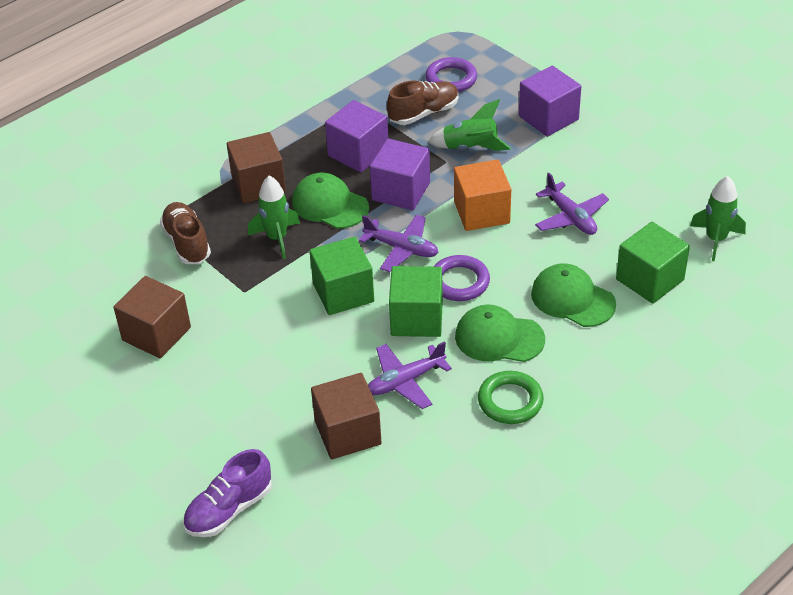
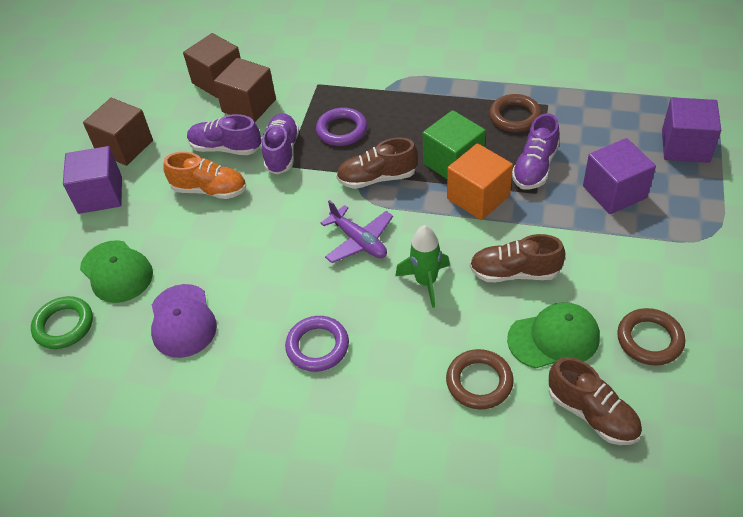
brown ring: none = 0 -> [446,349,514,409] [489,94,542,132] [617,308,685,365] = 3
brown shoe: [160,202,211,264] [387,81,459,125] = 2 -> [336,137,418,189] [470,234,565,282] [549,357,642,445] = 3
green cap: [292,172,369,229] [455,305,545,362] [531,263,616,327] = 3 -> [80,240,153,303] [507,302,600,368] = 2
green cube: [309,237,374,315] [389,266,443,337] [616,222,690,304] = 3 -> [423,110,486,179] = 1
green rocket: [248,176,300,259] [428,99,511,151] [690,176,746,261] = 3 -> [395,225,450,308] = 1
orange shoe: none = 0 -> [163,152,246,199] = 1
purple cap: none = 0 -> [151,284,217,358] = 1
purple plane: [359,215,439,272] [368,341,452,409] [535,172,609,235] = 3 -> [321,200,393,263] = 1
purple shoe: [183,449,272,537] = 1 -> [187,114,261,155] [262,113,299,175] [512,113,560,190] = 3

